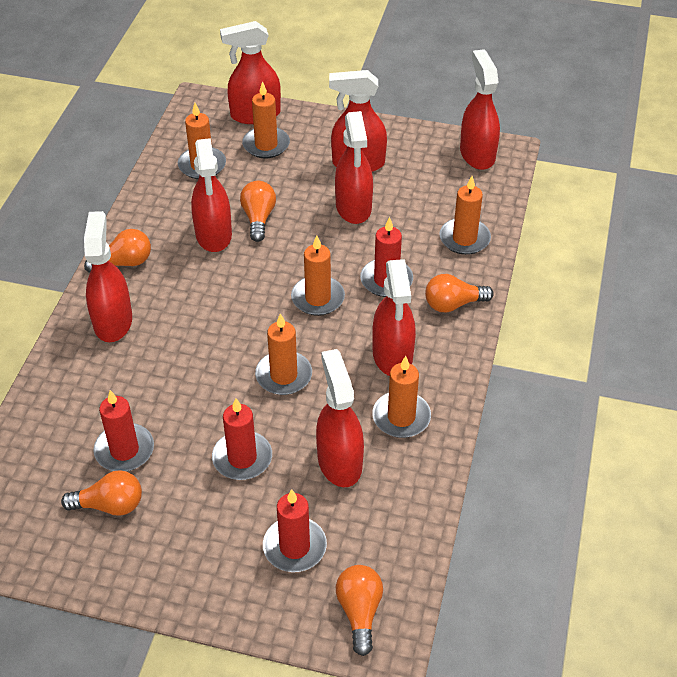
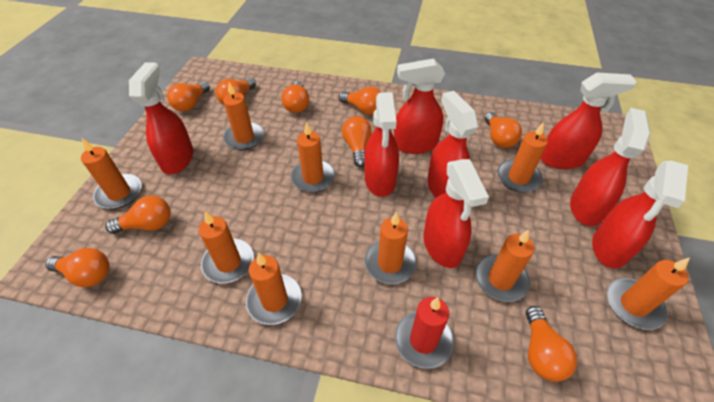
orange candle: [178,103,226,179] [242,81,290,158] [255,313,312,395] [291,235,345,316] [372,356,431,438] [439,176,491,255] = 6 -> [81,138,142,209] [199,211,254,283] [223,82,264,150] [246,252,302,325] [291,122,335,192] [364,212,417,284] [475,230,534,302] [497,122,548,193] [607,258,690,330] = 9
orange light bulb: [61,470,142,516] [84,229,151,273] [240,181,276,242] [336,565,383,656] [425,274,494,313] = 5 -> [45,248,109,287] [105,195,171,234] [167,81,210,111] [215,78,256,105] [281,81,309,113] [339,87,381,115] [342,116,372,167] [485,112,522,148] [526,306,577,382] = 9
red candle: [93,390,154,471] [212,398,272,480] [263,489,327,572] [360,217,413,297] = 4 -> [395,297,454,369] = 1

